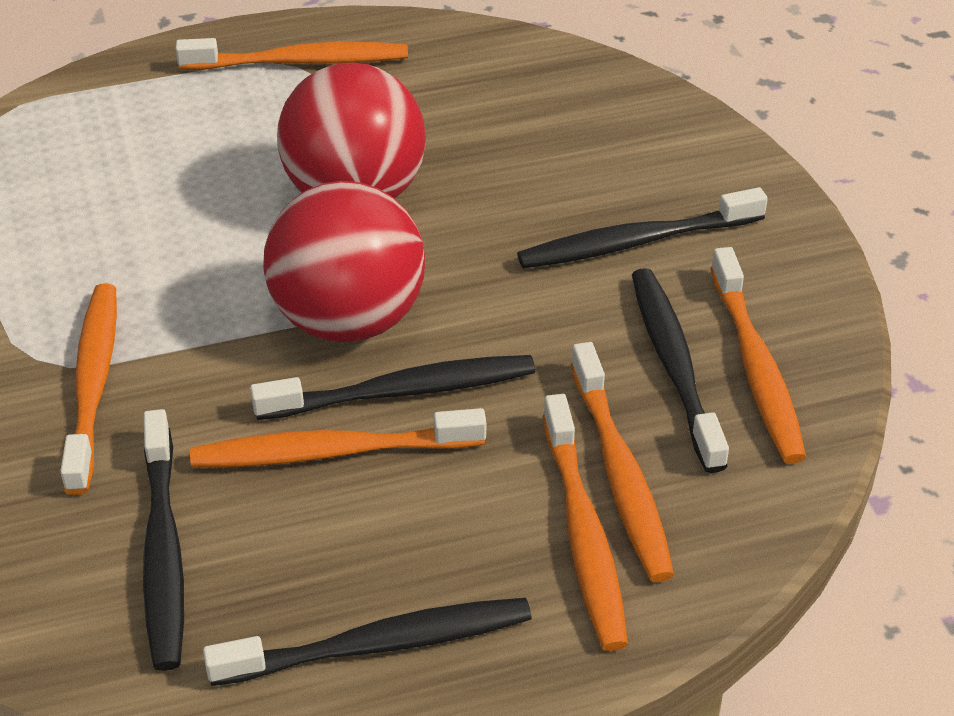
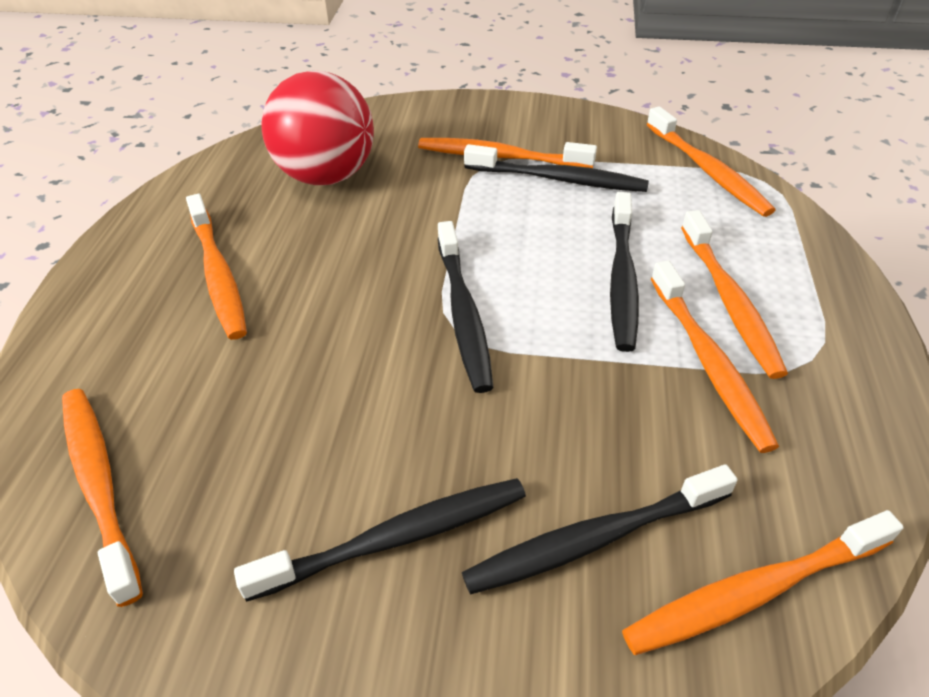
orange toothbrush: [60,283,117,495] [175,38,408,70] [190,408,486,467] [543,394,628,651] [571,342,674,582] [710,247,806,464] = 6 -> [62,389,143,607] [186,194,247,340] [418,138,597,168] [622,510,904,655] [647,106,775,217] [651,261,779,453] [681,210,788,379] = 7
red ball: [263,181,425,342] [277,63,426,199] = 2 -> [261,70,374,185] = 1

